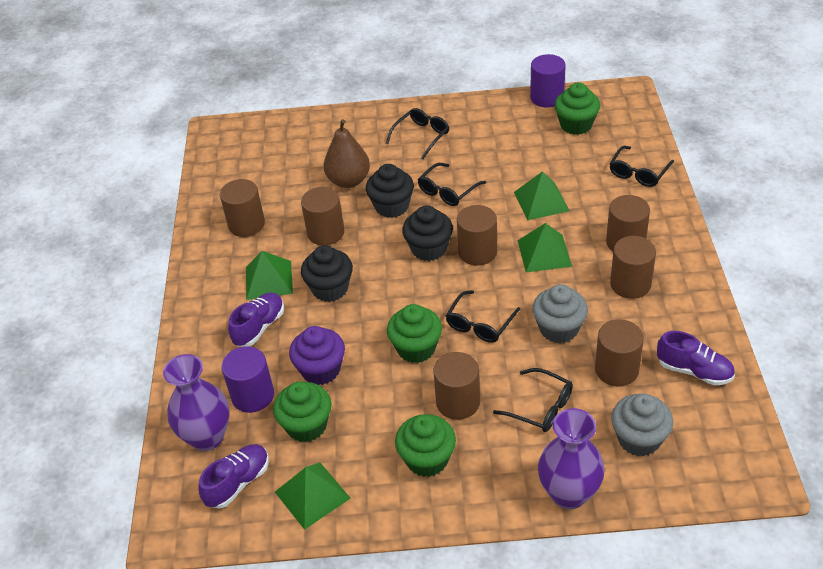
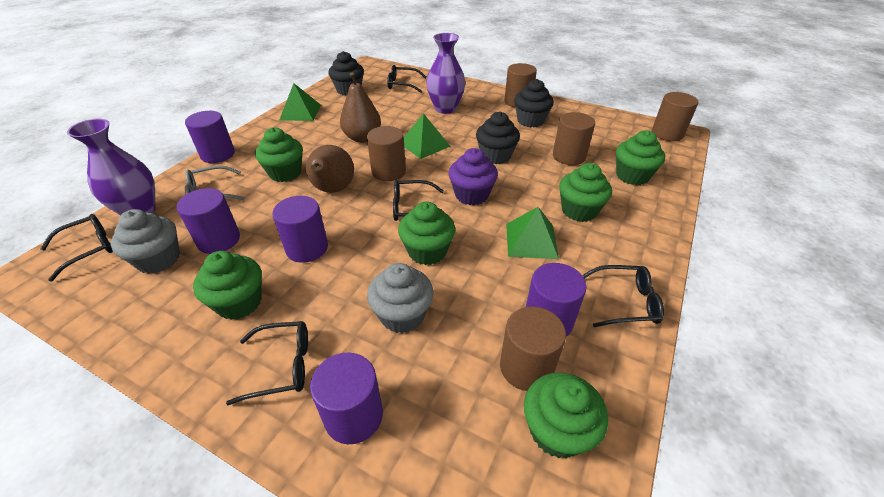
brown cylinder: [220,179,265,237] [301,187,344,245] [433,352,480,420] [457,205,497,266] [595,319,644,386] [606,195,650,251] [610,236,656,299] = 7 -> [367,126,406,181] [500,306,566,391] [504,63,537,107] [553,112,595,165] [652,92,698,141] = 5
brown pear: [324,119,370,188] = 1 -> [306,145,354,193] [340,72,381,143] = 2
green cupcake: [273,381,331,442] [387,304,442,363] [395,414,456,477] [555,82,600,135] = 4 -> [193,251,262,320] [255,127,303,182] [398,201,455,265] [524,372,608,458] [559,163,612,222] [616,130,665,185] = 6
green pyramid: [246,251,293,300] [275,462,351,530] [514,171,570,220] [518,223,572,272] = 4 -> [279,83,321,121] [404,114,451,159] [506,207,559,259] = 3
grey glasses: none = 0 -> [185,165,244,200] = 1
purple cylinder: [222,346,274,413] [530,54,566,107] = 2 -> [177,188,240,254] [185,111,235,163] [273,196,328,263] [310,353,383,444] [526,263,586,336] = 5
purple shoe: [198,444,269,509] [228,292,284,347] [657,331,735,386] = 3 -> none = 0

